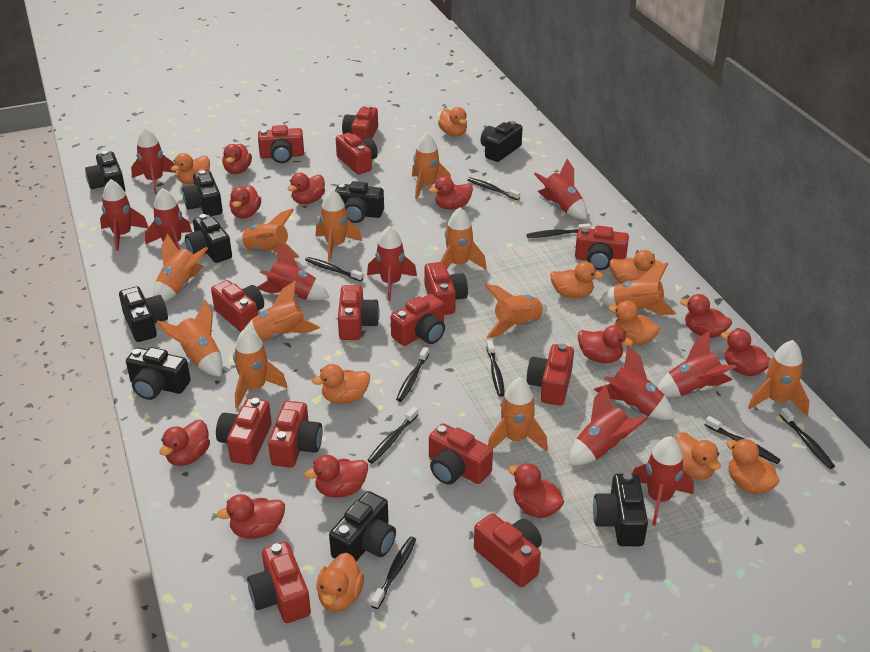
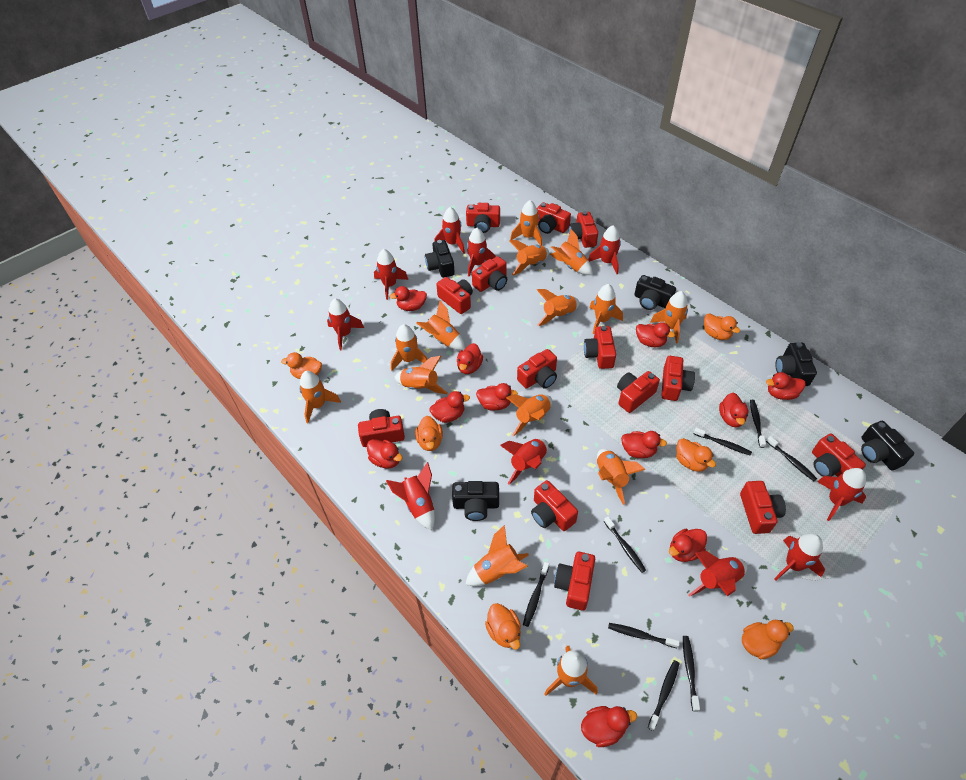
black camera: [85,151,125,192] [119,286,168,342] [126,347,191,400] [182,170,223,216] [185,214,232,263] [329,491,396,561] [335,181,384,223] [480,121,522,162] [593,473,648,546] = 9 -> [425,240,455,278] [452,481,499,521] [634,275,676,310] [775,342,817,386] [861,421,914,471] = 5
black toothbrush: [305,257,363,282] [367,407,418,464] [371,536,416,609] [396,347,429,402] [467,177,520,200] [486,340,505,397] [526,223,591,238] [705,416,781,464] [779,407,835,469] = 9 -> [523,562,549,627] [604,517,646,573] [608,623,680,648] [648,660,680,731] [683,636,700,711] [694,428,752,456] [750,400,766,448] [766,436,817,481] = 8
orange duck: [171,153,210,184] [312,364,370,404] [316,553,364,611] [438,107,467,137] [550,261,603,298] [608,301,660,345] [610,250,662,283] [674,432,720,480] [726,439,780,494] = 9 -> [281,352,322,379] [415,416,443,451] [485,603,521,650] [676,438,716,472] [704,313,740,340] [742,620,794,659] = 6
orange rocket: [153,234,208,302] [157,300,223,377] [233,328,287,409] [236,209,300,258] [243,280,320,341] [316,189,362,262] [412,132,451,199] [441,208,486,269] [484,284,547,338] [488,378,548,452] [599,262,676,315] [748,340,810,416] = 12 -> [299,371,341,423] [391,324,428,371] [394,356,447,394] [416,301,465,350] [465,525,529,586] [506,394,552,436] [509,240,549,275] [510,200,542,246] [537,289,580,326] [544,646,597,696] [550,229,592,275] [590,284,623,334] [597,449,645,505] [650,291,688,343] = 14

